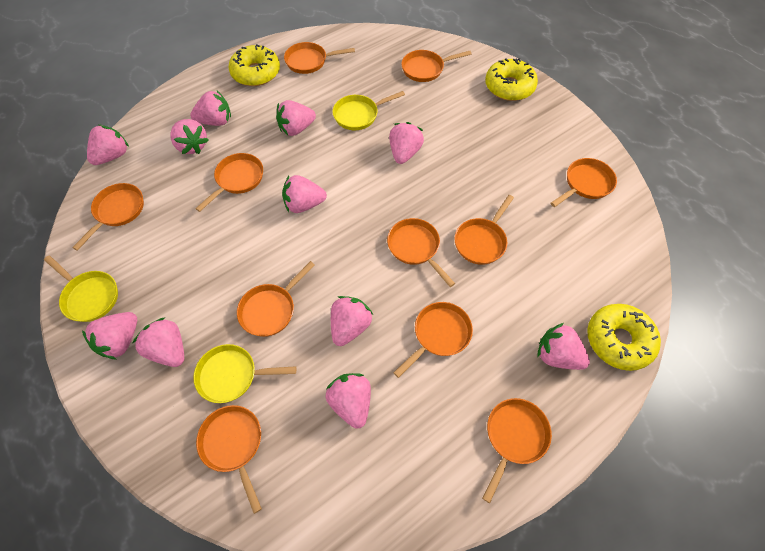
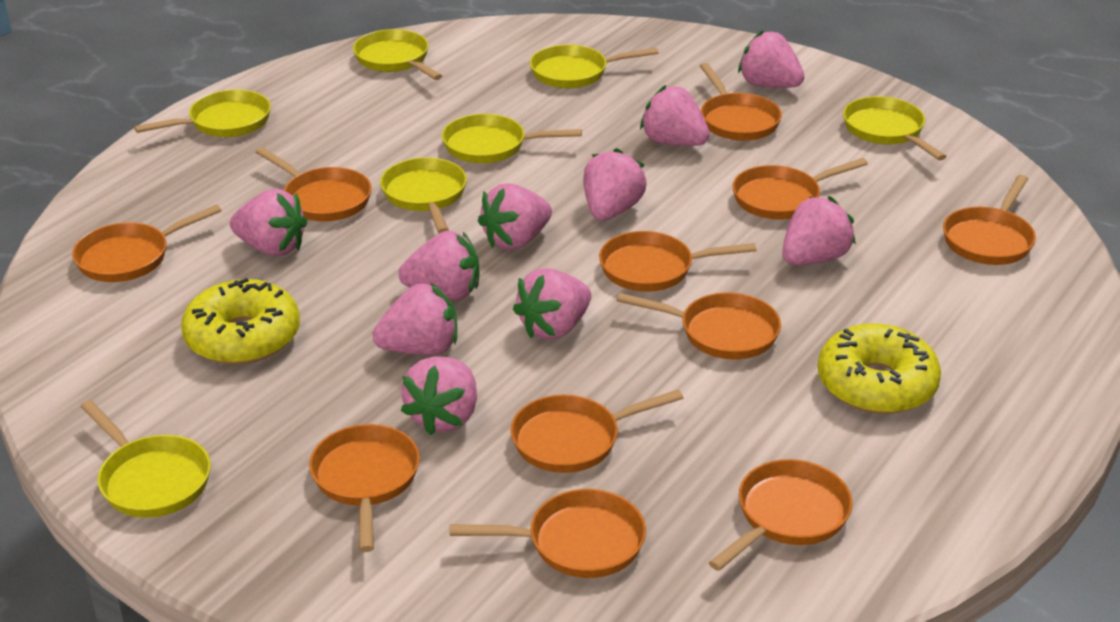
pink strawberry: [82,312,137,360] [87,124,129,165] [133,317,184,367] [170,119,208,154] [190,91,231,126] [276,100,316,136] [282,175,327,213] [326,373,371,429] [331,296,373,346] [389,122,424,164] [538,323,590,370] = 11 -> [230,189,307,256] [372,282,457,355] [398,231,479,300] [401,356,477,435] [478,183,552,250] [513,268,591,340] [583,148,647,221] [640,85,710,146] [738,30,805,88] [782,196,856,265] = 10
yellow donut: [228,44,280,86] [485,58,538,101] [587,304,661,371] = 3 -> [181,278,300,365] [818,323,941,414] = 2
yellow pan: [44,255,118,322] [193,344,296,403] [332,91,405,130] = 3 -> [81,400,211,518] [134,90,271,137] [353,29,442,80] [380,157,467,233] [442,114,582,163] [530,44,658,88] [843,96,947,161] = 7

